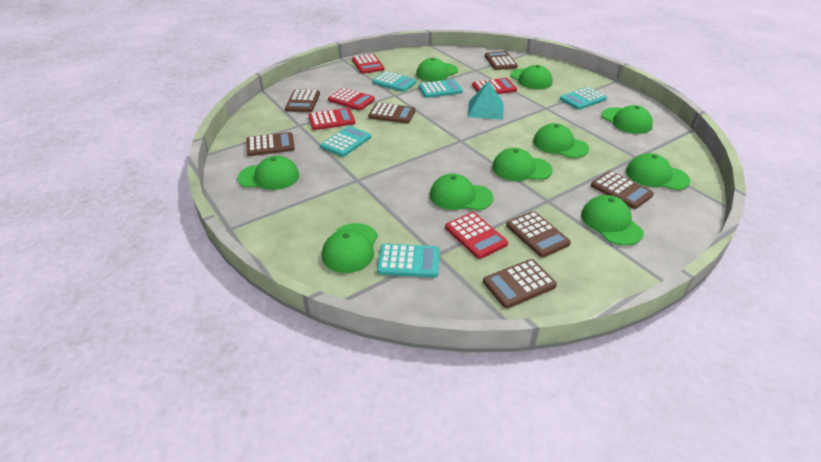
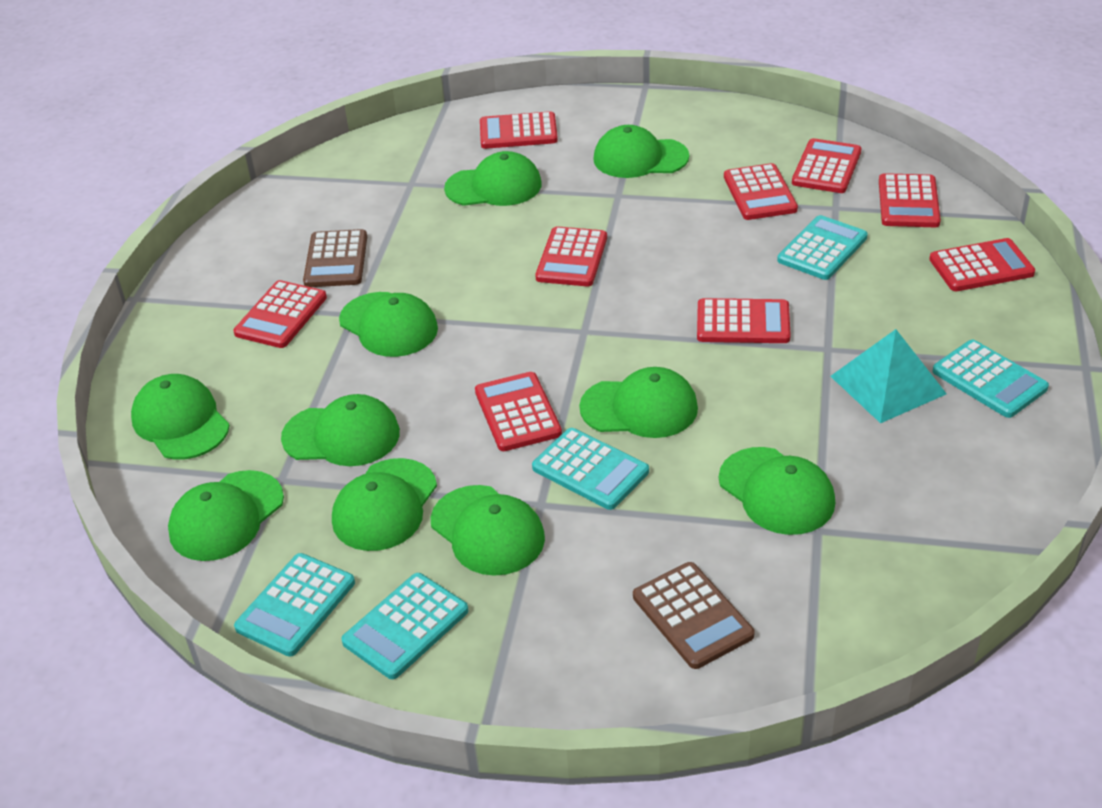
brown calculator: [247,132,295,156] [285,90,320,112] [368,103,415,123] [483,259,557,308] [485,51,518,70] [506,211,571,257] [591,171,654,209] = 7 -> [303,229,367,287] [633,562,755,669] = 2
red calculator: [308,108,355,130] [328,88,375,110] [352,54,385,74] [445,212,508,259] [472,78,517,94] = 5 -> [233,280,327,348] [475,372,562,451] [480,111,558,149] [535,226,607,286] [697,298,791,343] [724,163,798,220] [792,138,861,193] [879,173,941,227] [929,238,1035,291] = 9

